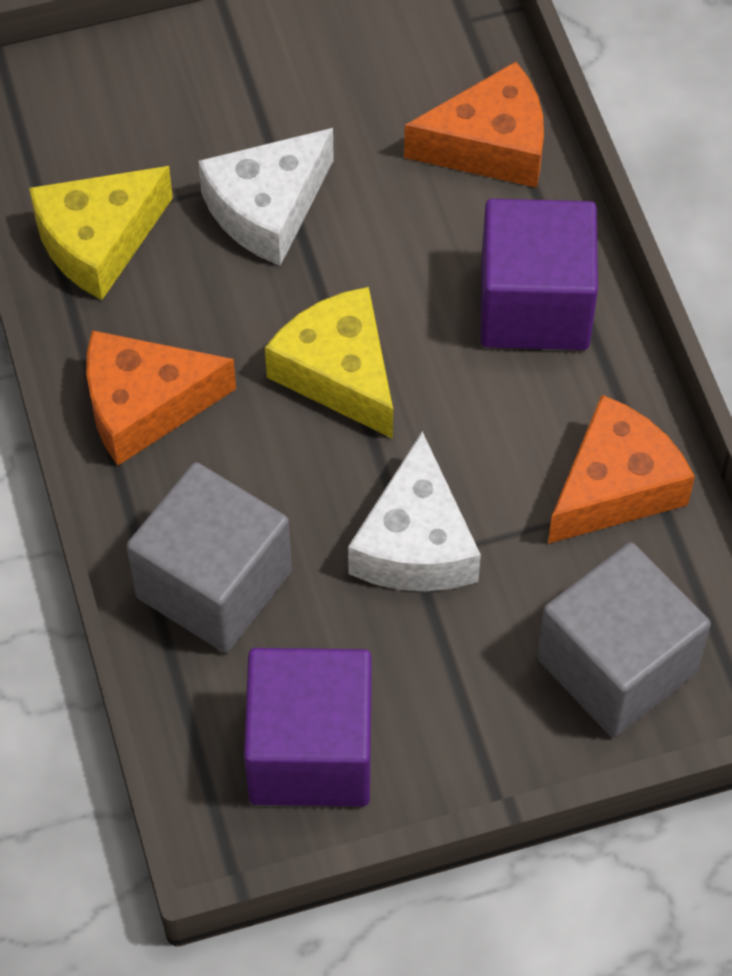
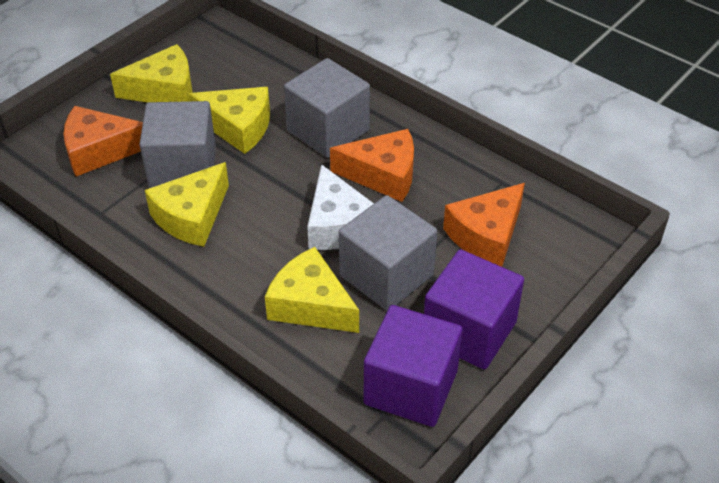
grey cube: [126,462,292,653] [537,542,711,737] = 2 -> [139,101,216,188] [284,58,370,158] [339,195,437,311] = 3
white cheese: [198,128,334,266] [348,431,481,591] = 2 -> [307,164,374,250] = 1
yellow cheese: [29,166,173,300] [265,287,393,439] = 2 -> [110,44,192,103] [145,162,229,247] [188,87,270,154] [265,247,359,333] = 4

